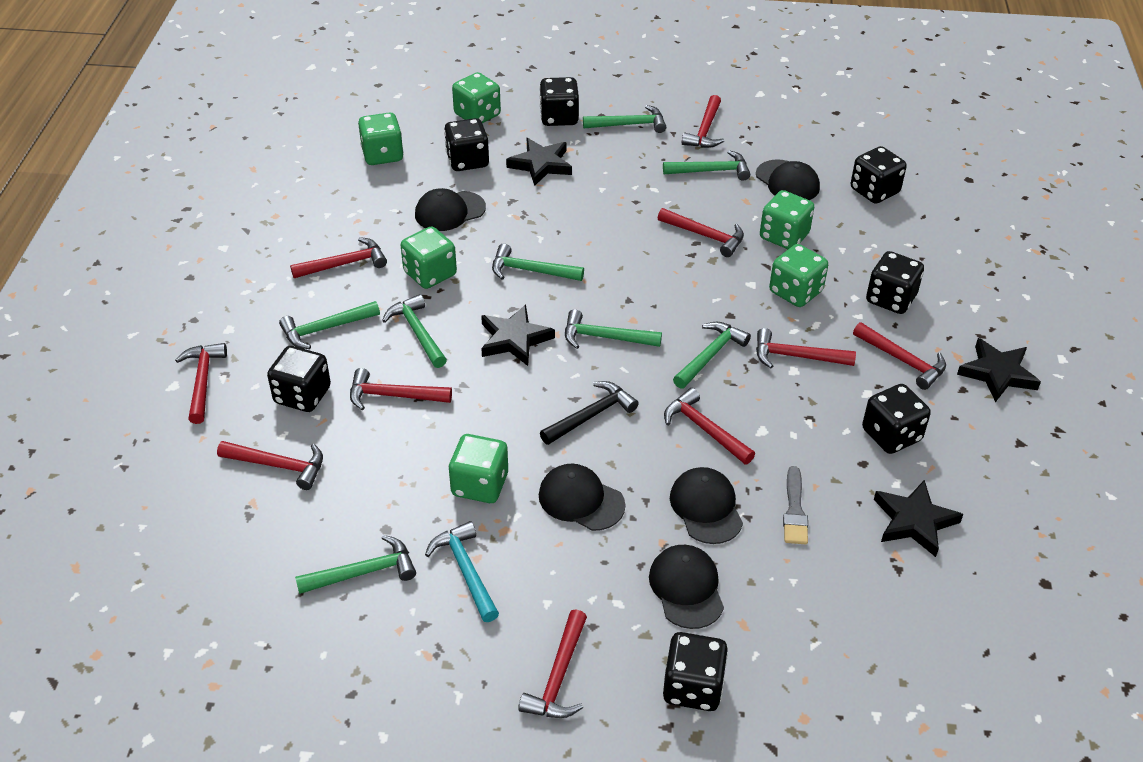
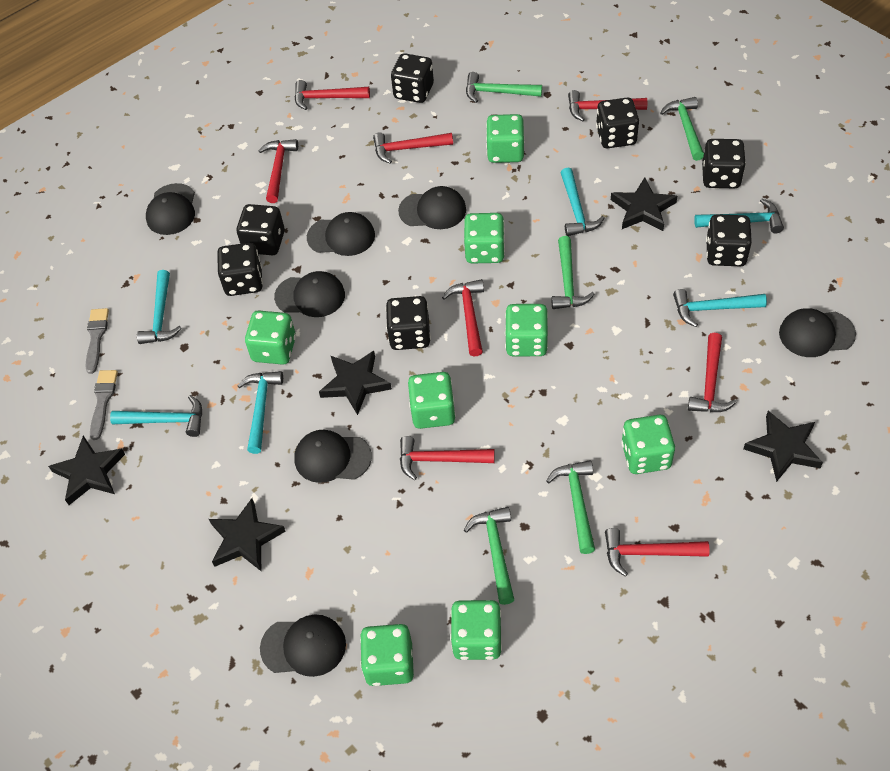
black cap: [415,188,486,231] [539,463,625,531] [649,545,724,629] [670,467,743,544] [756,159,820,200] = 5 -> [146,183,195,235] [260,615,346,677] [274,271,345,317] [294,430,372,483] [307,212,375,256] [398,186,466,229] [779,308,856,357] = 7
black hammer: [540,381,639,445] = 1 -> none = 0
black star: [481,305,555,366] [506,138,572,186] [874,480,963,557] [957,338,1041,402] = 4 -> [48,436,125,505] [209,498,286,571] [319,351,392,415] [611,177,677,231] [743,411,823,482] = 5
green dice: [358,112,404,165] [400,226,457,289] [449,434,508,503] [452,72,501,123] [760,190,814,249] [769,244,828,307] = 6 -> [245,310,296,365] [360,624,414,686] [408,372,456,429] [450,600,502,660] [464,213,505,263] [486,114,524,163] [505,304,548,356] [621,415,675,474] = 8
green hammer: [279,301,380,349] [295,535,416,594] [382,294,447,368] [492,244,584,281] [565,309,662,349] [583,105,666,133] [663,150,750,181] [673,322,751,389] = 8 -> [464,507,514,605] [466,72,542,103] [546,460,595,554] [552,236,595,309] [660,97,704,161] = 5
grey brush: [783,466,808,544] = 1 -> [85,308,109,374] [90,370,118,440] = 2
red hammer: [175,343,227,424] [217,441,323,490] [290,237,387,278] [350,368,452,410] [518,609,587,718] [658,208,744,257] [664,388,755,464] [682,95,724,148] [756,328,856,368] [853,322,946,390] = 10 -> [258,139,298,203] [294,80,370,110] [373,132,453,164] [400,436,495,480] [442,279,484,357] [568,90,647,121] [605,528,709,577] [688,333,736,412] = 8
turquoise hammer: [425,521,499,622] = 1 -> [110,395,202,437] [137,270,182,344] [237,371,283,454] [561,167,605,236] [673,289,767,327] [694,198,784,233] = 6

